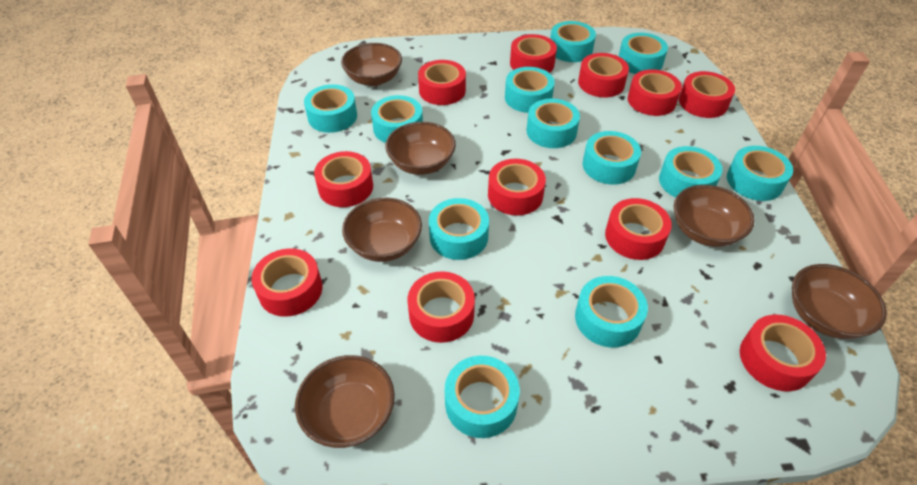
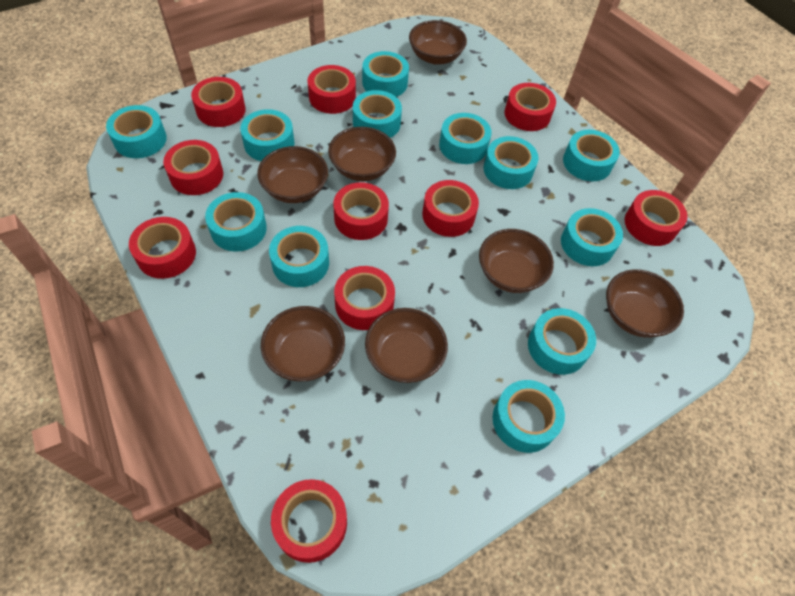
brown bowl: [295,355,395,448] [341,43,402,86] [342,198,422,262] [385,122,456,175] [674,185,755,247] [792,264,887,339] = 6 -> [257,146,328,203] [261,306,345,382] [328,127,396,181] [365,308,448,383] [409,20,467,65] [479,229,554,293] [606,269,684,338] = 7
red tape: [251,248,322,317] [314,151,373,207] [408,271,475,343] [418,60,466,105] [488,159,546,216] [510,34,557,73] [578,53,629,98] [605,198,672,260] [628,69,682,116] [679,71,735,118] [740,315,826,391] = 11 -> [129,217,196,279] [163,140,223,195] [191,77,246,127] [271,479,347,563] [308,65,356,114] [333,182,389,240] [334,266,395,330] [422,180,479,237] [504,83,556,131] [625,190,688,246] = 10

